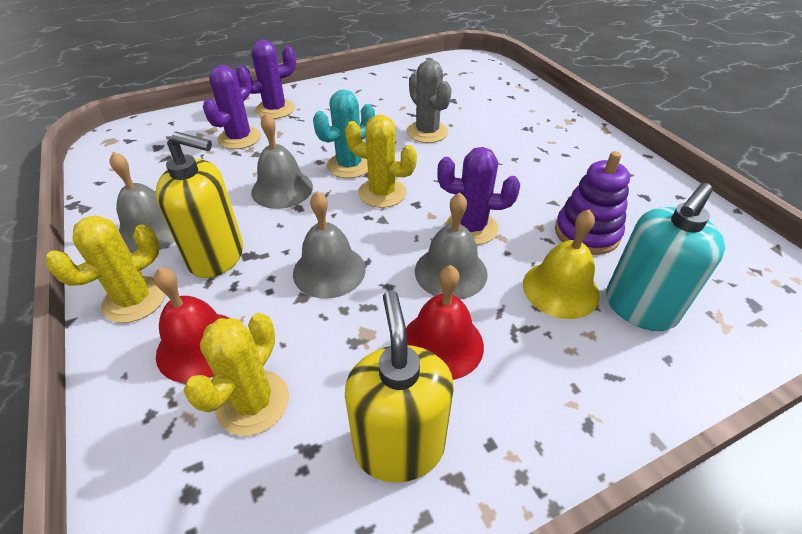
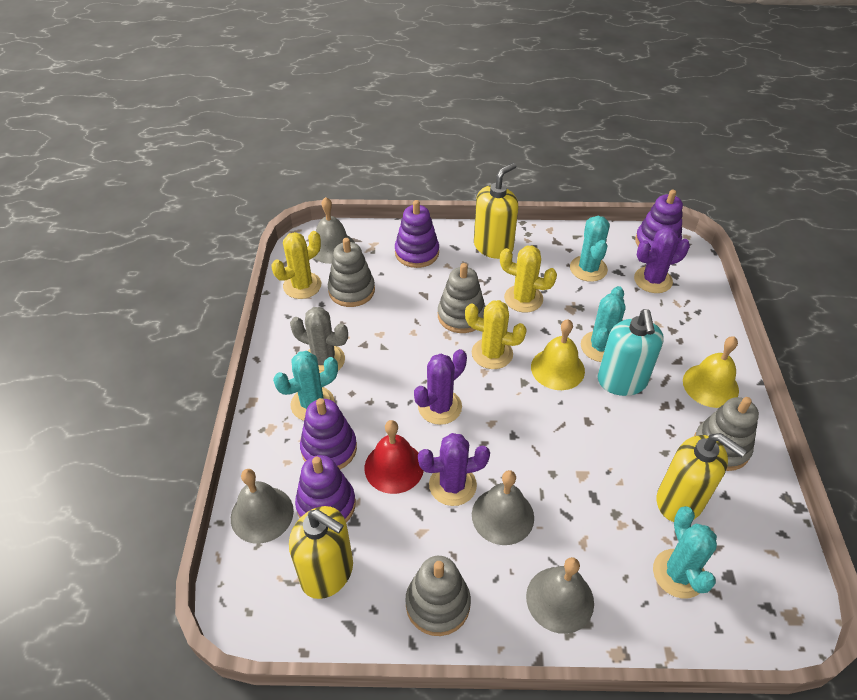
grey stacking toy: none = 0 -> [328,238,375,307] [405,556,471,636] [438,263,485,333] [694,397,759,471] = 4
purple stacking toy: [555,151,630,255] = 1 -> [295,455,356,522] [300,398,357,469] [395,200,439,268] [635,190,683,250] = 4
red bell: [154,267,229,383] [406,265,484,380] = 2 -> [365,420,424,494] = 1
turquoise cactus: [313,89,375,178] = 1 -> [273,351,338,421] [570,216,610,282] [581,286,625,362] [653,506,717,598] = 4
yellow bell: [523,210,600,319] = 1 -> [531,319,585,390] [683,336,739,408] = 2
yellow soap dispenser: [155,132,243,278] [345,290,454,483] = 2 -> [289,506,353,599] [474,163,518,259] [657,433,747,522] = 3

